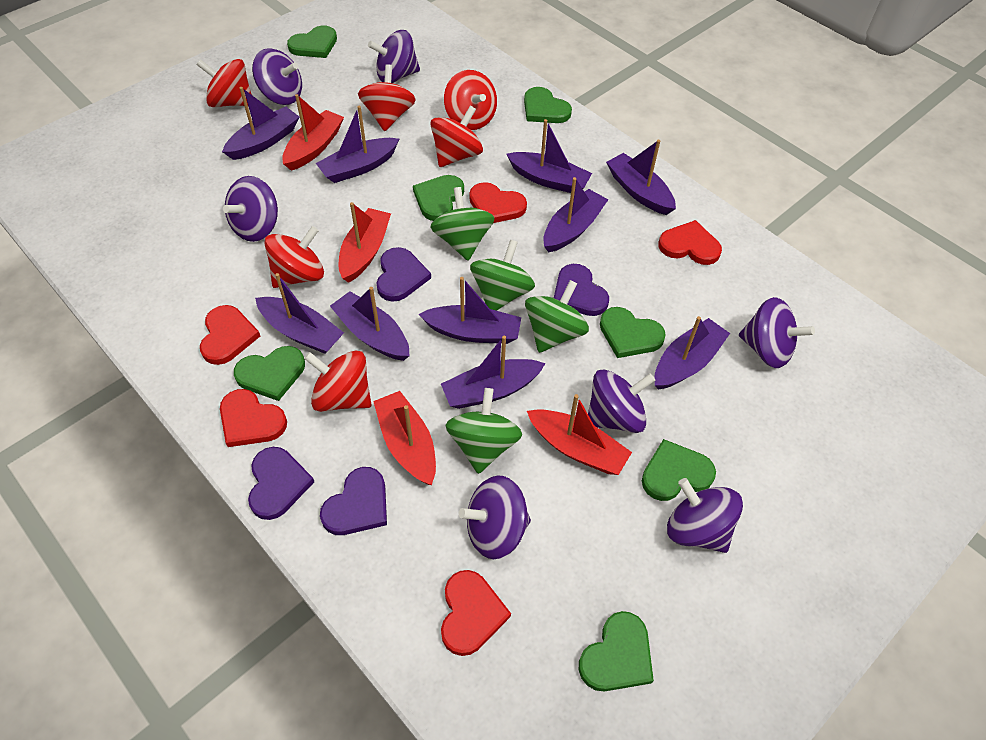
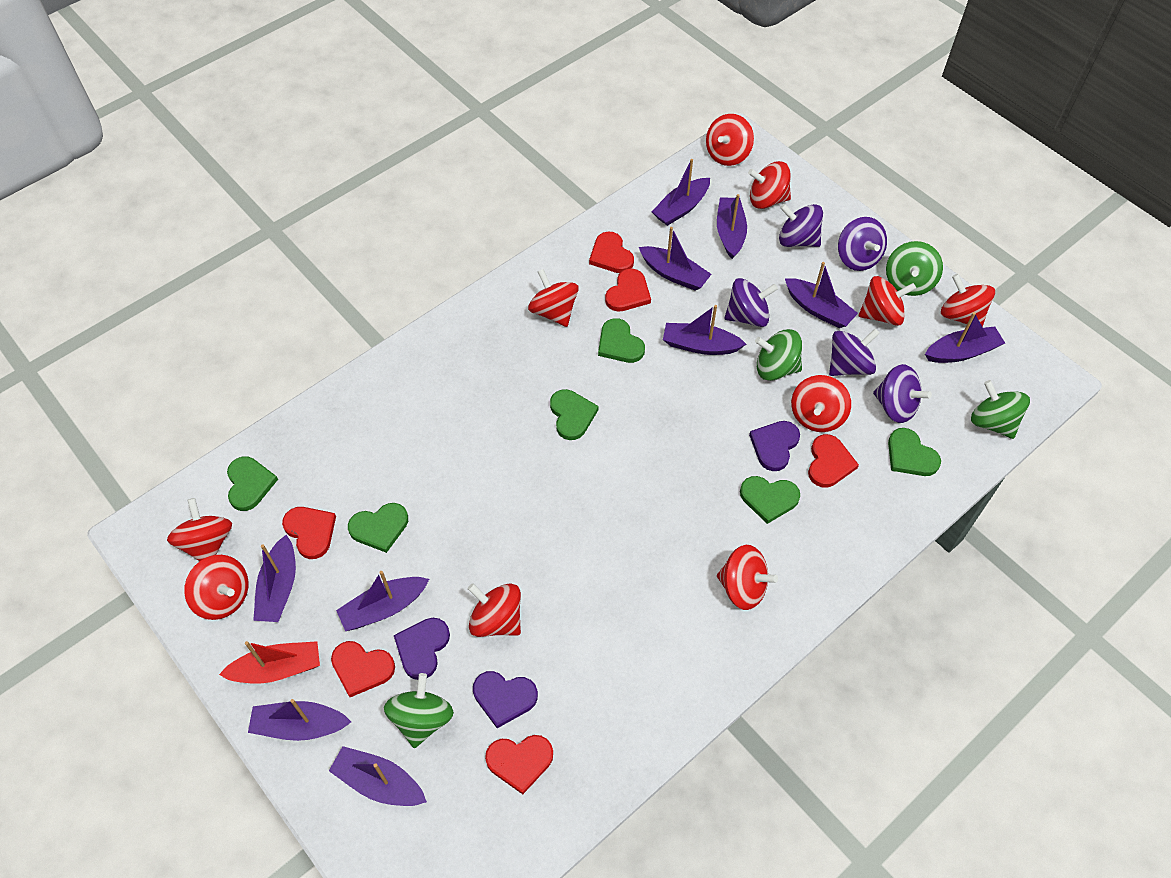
green heart: [234,346,305,401] [287,26,337,58] [413,175,464,221] [524,87,572,123] [579,611,654,692] [600,307,666,358] [642,439,716,501] = 7 -> [227,457,278,511] [348,503,408,553] [550,389,599,440] [598,318,645,363] [740,476,800,524] [888,428,941,476] = 6
purple heart: [248,447,314,520] [320,467,387,535] [376,247,431,302] [554,264,609,316] = 4 -> [394,618,450,680] [473,671,538,728] [749,421,800,471] = 3
purple spinning top: [223,176,278,242] [252,48,302,105] [368,30,420,83] [459,475,531,559] [588,369,655,433] [667,478,743,553] [739,297,815,368] = 7 -> [724,278,778,327] [779,204,823,247] [829,328,880,376] [838,217,887,271] [873,364,932,423] = 5
red boat: [282,94,344,171] [338,202,391,283] [373,391,436,485] [527,394,632,475] = 4 -> [219,641,320,684] = 1
red heart: [200,305,260,365] [220,389,287,447] [441,570,511,656] [469,182,527,223] [658,220,722,265] = 5 -> [282,507,336,559] [331,641,395,697] [485,735,553,794] [589,232,634,273] [605,269,651,311] [808,434,859,488] = 6
red spinning top: [196,59,252,107] [264,226,324,288] [304,351,372,412] [358,64,416,131] [430,106,483,167] [444,70,497,130] = 6 -> [167,498,232,561] [184,555,249,620] [468,583,521,637] [528,269,579,327] [706,114,754,166] [717,545,778,610] [748,161,791,209] [791,375,851,432] [859,276,916,326] [941,274,995,327] = 10

